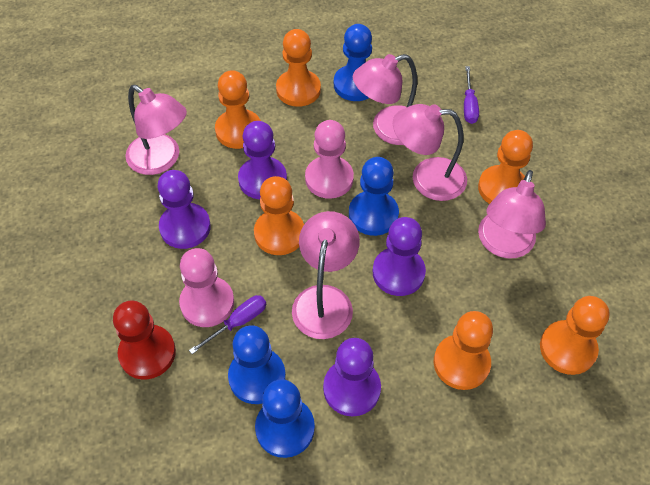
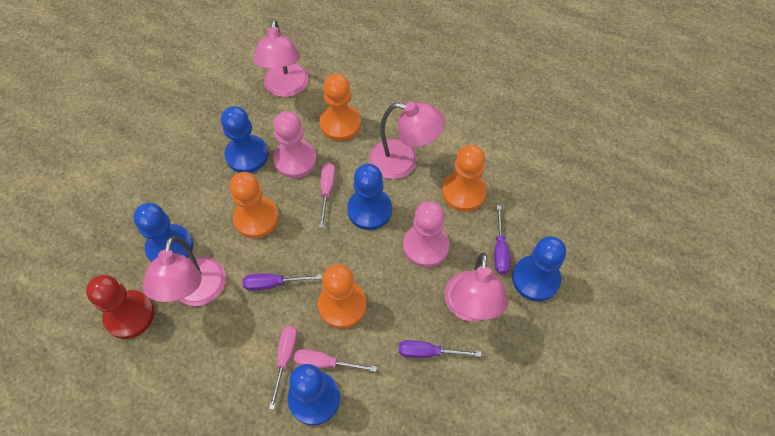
blue pawn: [228,325,286,404] [255,379,315,458] [334,24,372,101] [349,157,399,236] = 4 -> [133,203,193,262] [221,106,268,173] [288,364,340,425] [347,164,392,230] [512,236,566,302] = 5
orange pawn: [215,70,261,149] [254,176,304,255] [276,29,321,107] [434,311,493,390] [478,130,533,204] [540,296,610,375] = 6 -> [230,172,279,238] [318,264,367,329] [319,73,361,141] [442,145,487,212] = 4
pink lamp: [125,85,187,175] [292,211,360,339] [353,54,417,145] [393,104,467,201] [478,170,546,258] = 5 -> [143,236,226,306] [253,19,309,97] [369,102,445,179] [444,252,508,321] = 4
pink screwdriver: none = 0 -> [269,326,297,410] [294,349,377,372] [319,163,335,228] = 3
purple pawn: [158,170,211,249] [238,121,287,199] [323,338,381,417] [373,217,426,296] = 4 -> none = 0
purple screwdriver: [189,295,266,354] [464,66,479,124] = 2 -> [242,274,322,291] [399,340,481,358] [495,205,510,275] = 3

